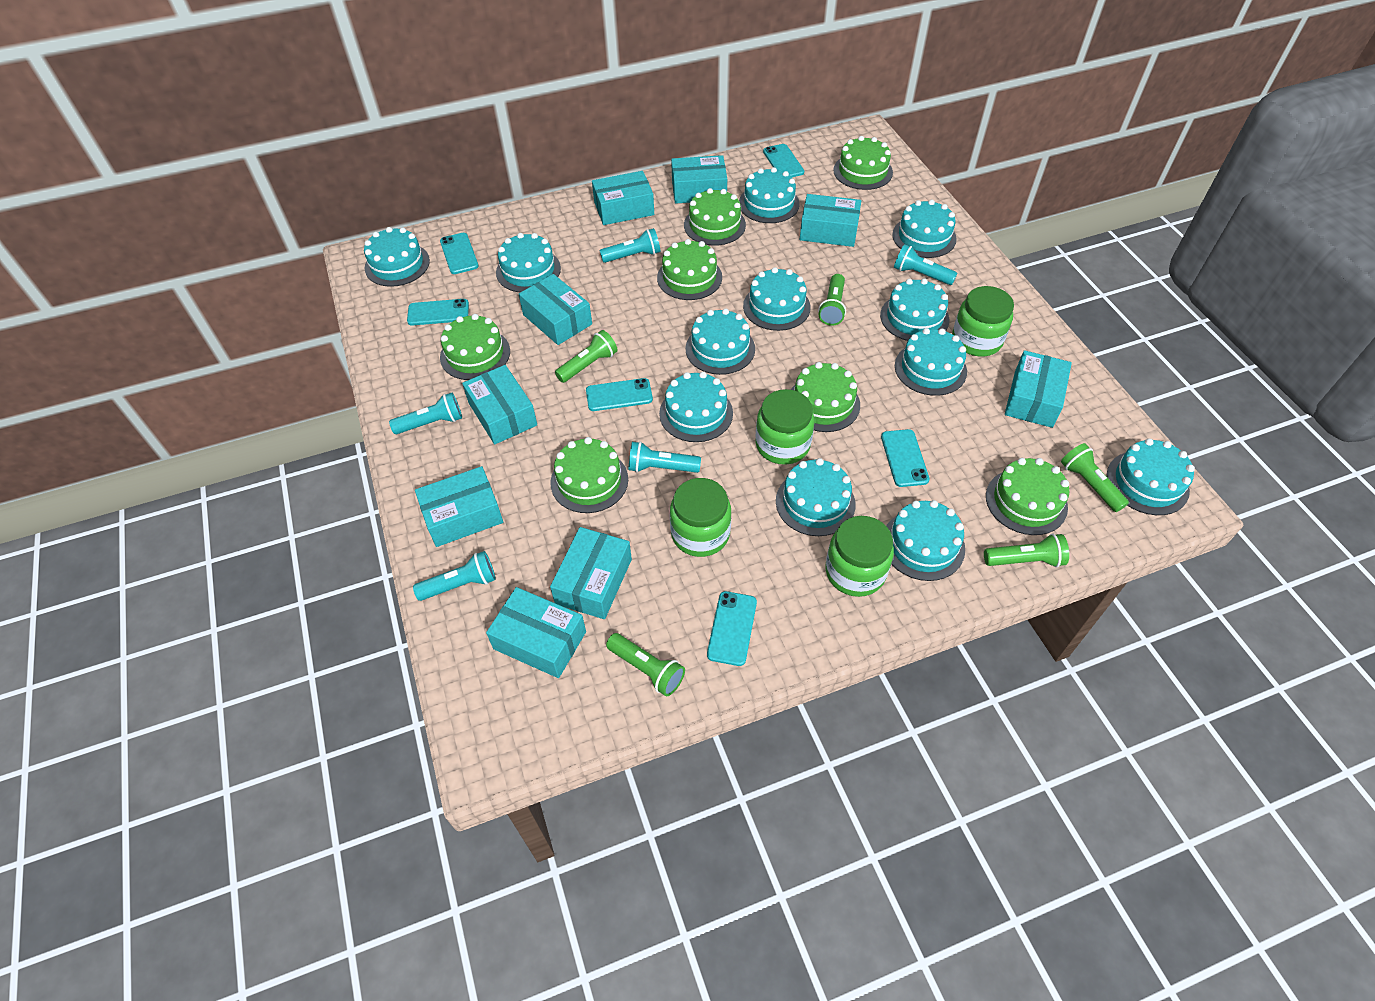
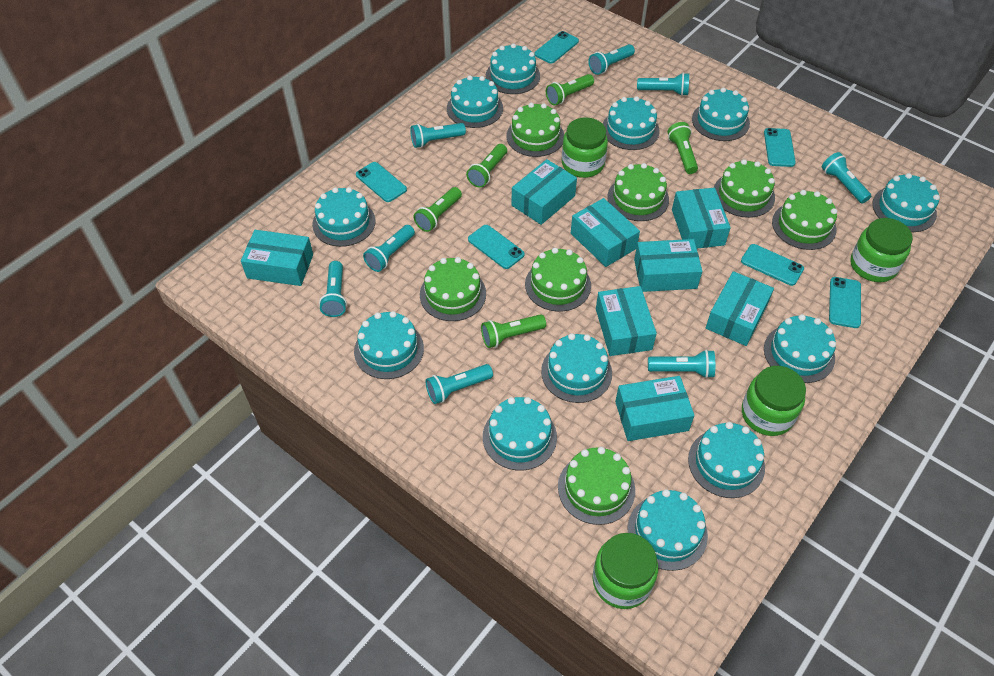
turquoise box: [415,466,503,547] [462,365,537,445] [486,587,586,678] [519,274,592,345] [550,527,632,619] [592,171,654,225] [671,155,727,204] [800,194,861,247] [1005,350,1072,428] = 9 -> [241,230,313,286] [511,159,577,225] [571,198,640,267] [596,286,657,356] [615,376,695,441] [634,239,702,292] [672,188,731,248] [706,271,774,346] = 8
turquoise flashlight: [389,393,462,434] [413,551,496,601] [600,228,660,263] [628,441,701,473] [894,244,958,285] = 5 -> [319,261,347,317] [363,225,415,272] [410,123,466,148] [425,364,493,404] [588,44,635,75] [637,73,689,96] [648,350,715,378] [822,152,871,204] = 8

